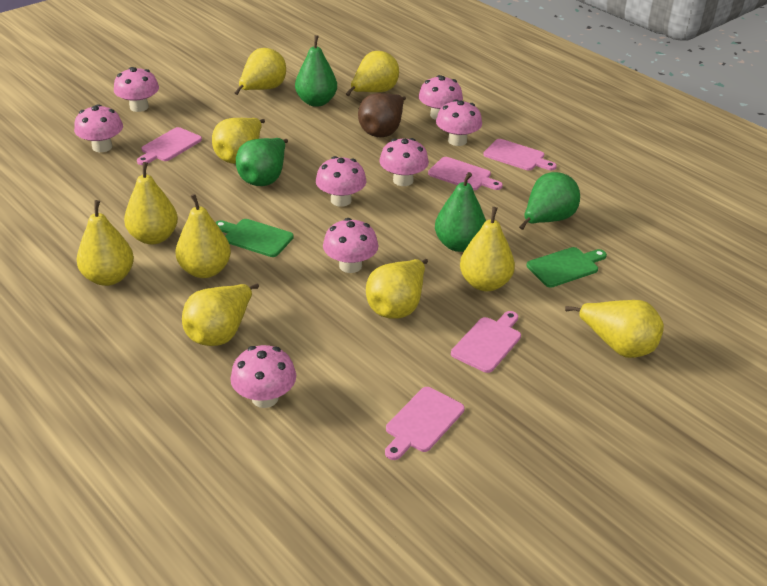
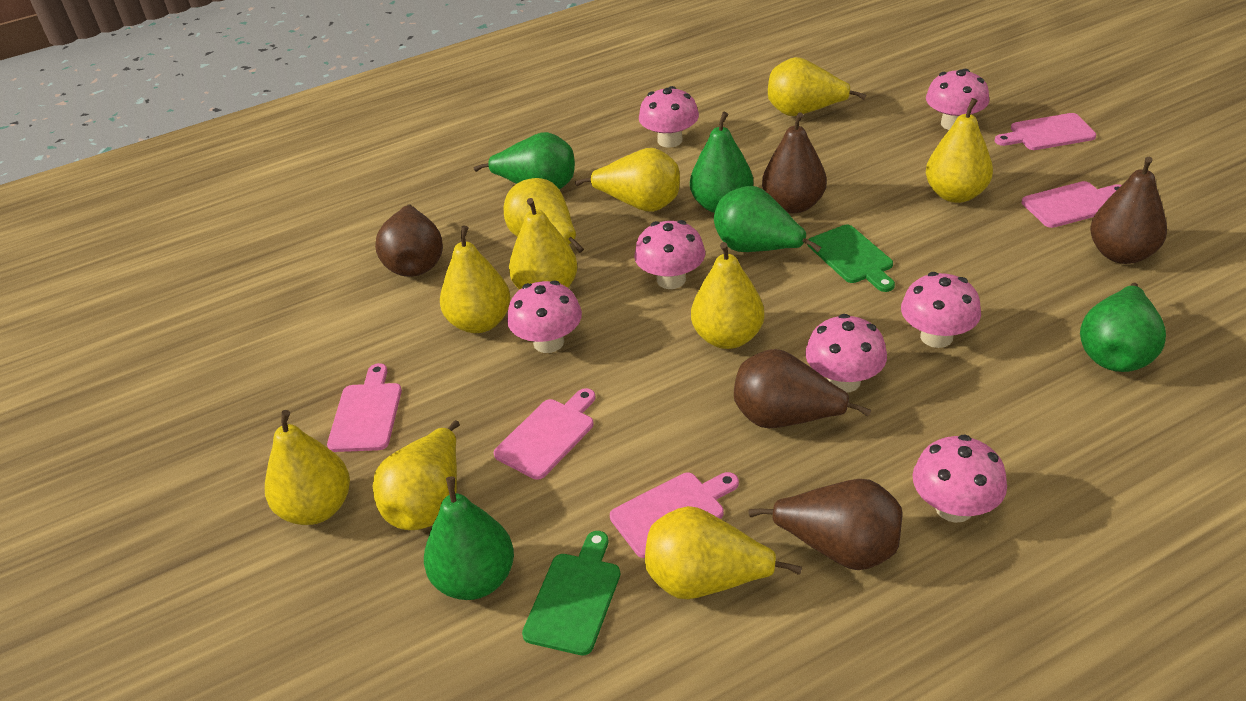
brown pear: [358,93,406,137] = 1 -> [375,204,443,277] [734,349,871,428] [748,479,903,570] [762,112,827,213] [1090,157,1167,264] = 5
green pear: [236,138,288,186] [295,35,337,107] [435,172,486,252] [519,172,580,230] = 4 -> [424,476,514,600] [474,132,575,190] [690,112,753,213] [714,186,822,252] [1080,283,1166,372] = 5
pink mushroom: [74,104,123,152] [114,67,159,112] [230,345,296,408] [316,156,366,207] [323,218,378,273] [379,138,429,186] [418,75,463,120] [436,99,482,146] = 8 -> [507,280,582,353] [634,220,705,289] [639,86,699,147] [805,314,887,393] [901,272,981,348] [912,435,1007,523] [926,69,989,130] = 7

